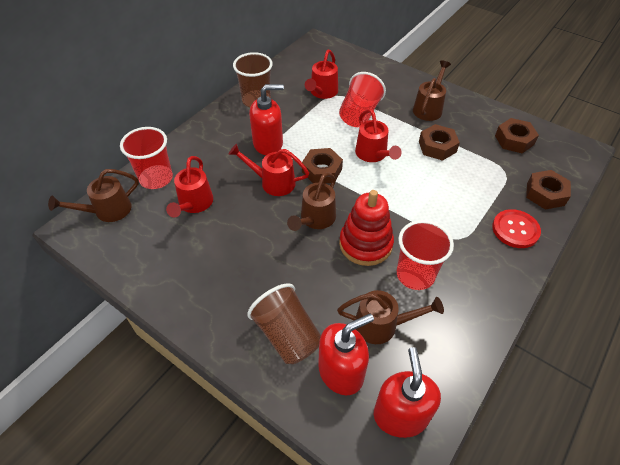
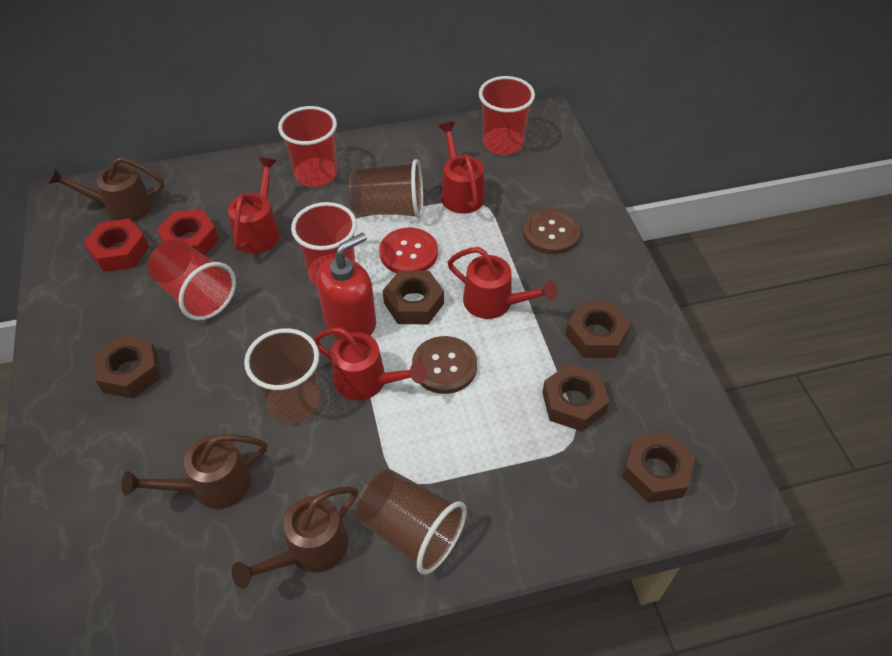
brown button: none = 0 -> [412,336,477,394] [523,208,581,254] = 2
brown cup: [233,52,273,107] [247,283,321,364] = 2 -> [244,328,321,424] [349,159,423,219] [356,469,467,575] = 3
brown nut: [302,148,343,183] [419,124,460,161] [495,118,539,153] [526,170,571,210] = 4 -> [94,335,160,398] [383,270,444,324] [542,364,609,431] [565,302,631,358] [622,432,695,503] = 5
brown watering can: [48,169,139,222] [287,172,336,231] [337,290,444,344] [413,60,451,121] = 4 -> [48,157,164,222] [121,434,268,509] [232,486,358,588] = 3
red cup: [120,127,173,189] [339,72,386,127] [397,220,454,290] = 3 -> [147,239,236,321] [278,106,337,187] [291,202,357,286] [479,76,535,155] = 4
red nut: none = 0 -> [83,219,149,272] [156,209,219,255] = 2
red soap dispenser: [249,84,284,155] [318,314,374,395] [374,347,441,438] = 3 -> [316,233,376,338] = 1
red stacking toy: [339,190,394,266] = 1 -> none = 0

